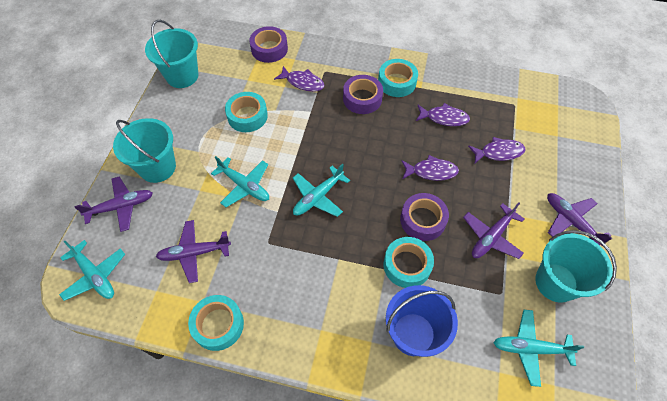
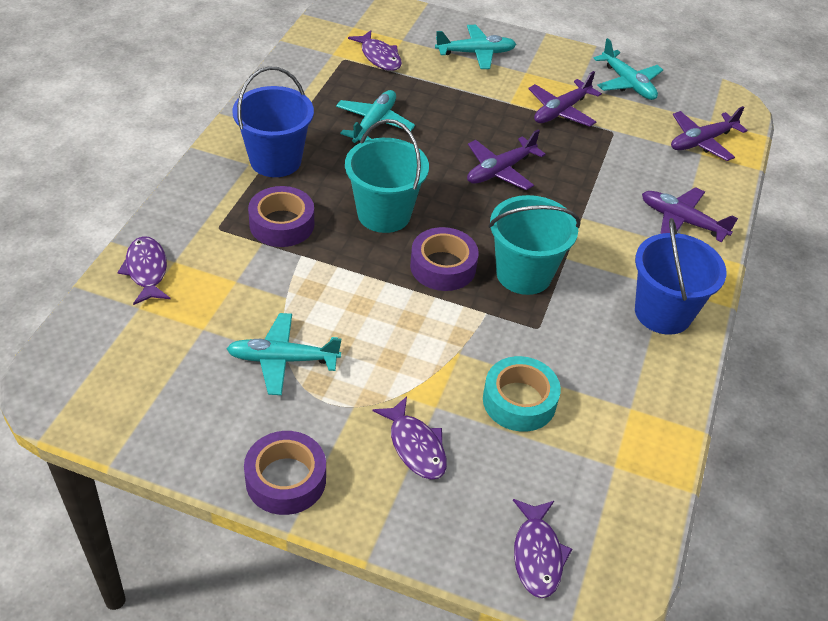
blue bucket: [386,285,458,357] = 1 -> [233,66,314,177] [635,218,727,335] = 2
turquoise bucket: [113,118,176,183] [145,20,199,88] [535,230,617,303] = 3 -> [345,119,429,233] [488,195,580,295] = 2
turquoise tape: [188,295,244,351] [225,92,268,132] [378,59,418,97] [383,237,434,288] = 4 -> [483,356,561,432] = 1

